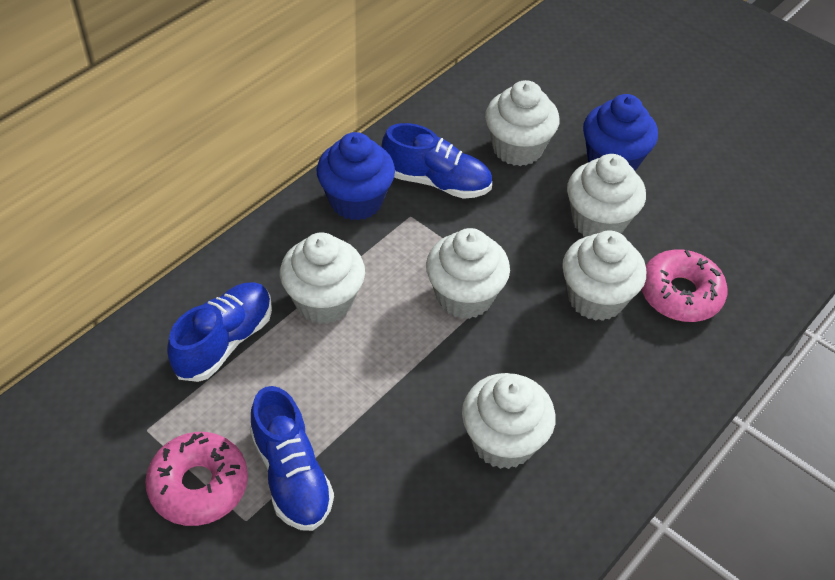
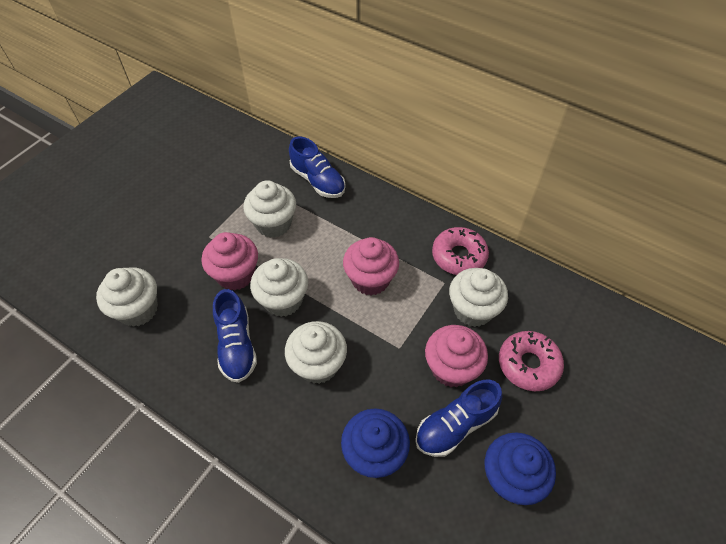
pink cupcake: none = 0 -> [202,232,258,290] [343,237,399,295] [425,325,488,387] = 3
white cupcake: [280,232,365,324] [426,228,510,319] [462,373,556,469] [485,80,560,166] [562,230,646,321] [567,154,646,237] = 6 -> [96,267,158,327] [243,180,296,238] [250,258,308,317] [285,321,347,384] [449,268,508,327] = 5

